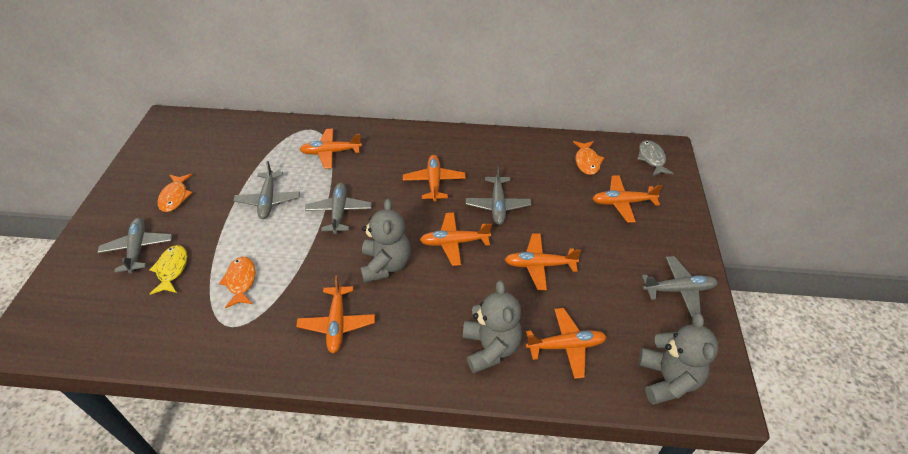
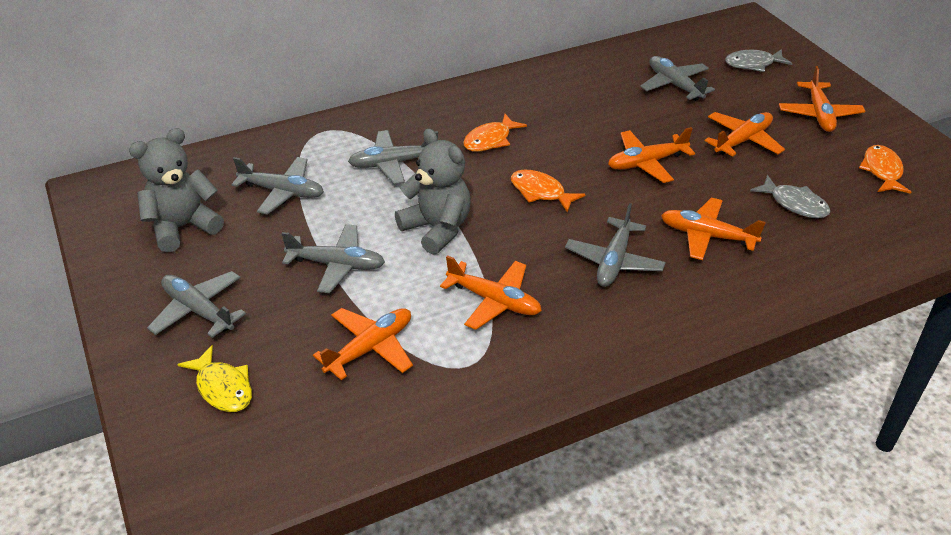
grey fish: [637,140,674,176] = 1 -> [725,49,792,72] [750,175,830,218] = 2
grey plane: [97,218,172,274] [233,161,300,219] [305,183,372,234] [466,166,531,225] [642,256,718,317] = 5 -> [147,271,246,338] [232,157,324,215] [281,224,385,293] [348,130,438,184] [565,203,666,287] [640,56,715,101] = 6
grey teddy bear: [360,199,411,283] [463,280,522,373] [638,313,719,405] = 3 -> [129,128,224,253] [395,128,471,255] = 2
orange plane: [296,275,375,353] [299,128,362,169] [403,155,466,202] [420,212,492,266] [505,234,581,290] [526,308,606,379] [592,175,663,223] = 7 -> [313,308,413,380] [440,255,542,330] [608,127,695,183] [661,198,766,260] [705,112,785,157] [779,66,865,132] = 6

